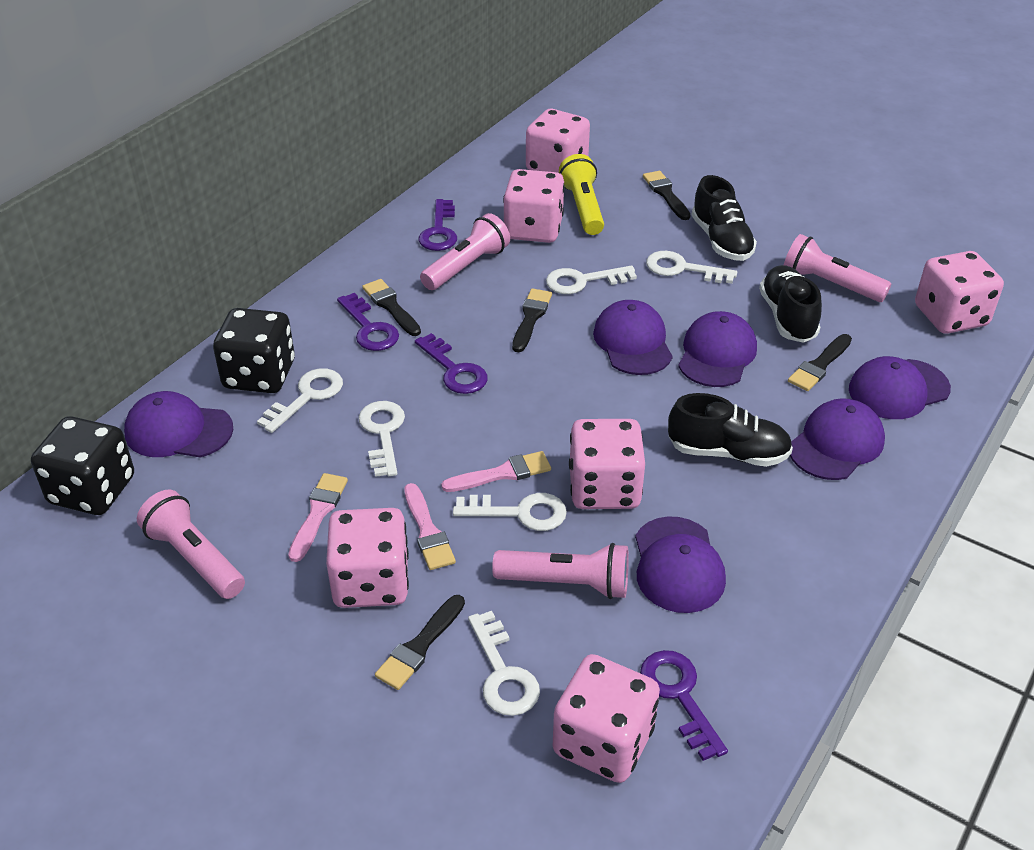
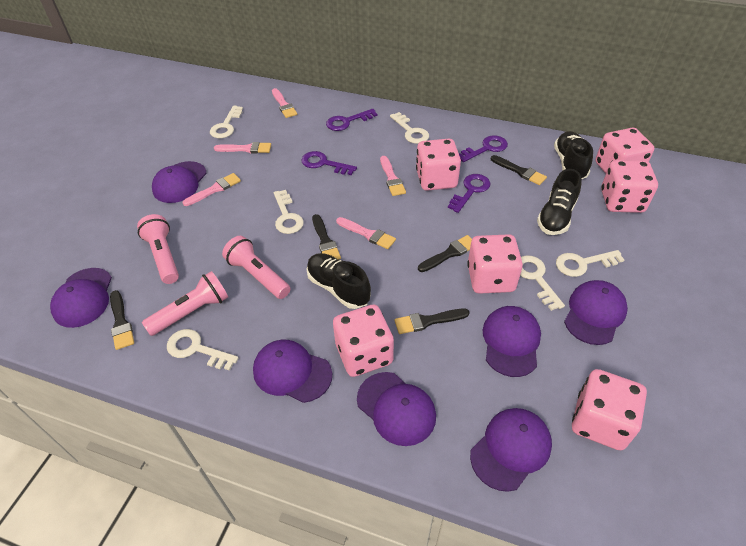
black dice: [31,416,134,515] [213,308,295,393] = 2 -> none = 0
pink brush: [288,473,348,562] [404,483,456,570] [441,451,551,492] = 3 -> [182,173,241,206] [214,142,271,153] [272,88,297,118] [336,217,396,249] [380,156,406,196] = 5
pink flashlight: [137,489,245,599] [420,213,510,290] [492,543,629,599] [784,234,891,302] = 4 -> [137,214,179,284] [142,271,228,336] [222,236,291,299] = 3
purple cap: [124,391,234,458] [593,300,673,375] [635,516,726,613] [678,311,757,387] [790,398,885,480] [849,356,951,419] = 6 -> [50,268,112,328] [152,161,207,203] [253,340,332,403] [357,372,436,446] [470,408,552,492] [483,306,541,377] [564,280,628,345] = 7
yellow flashlight: [559,154,604,235] = 1 -> none = 0

